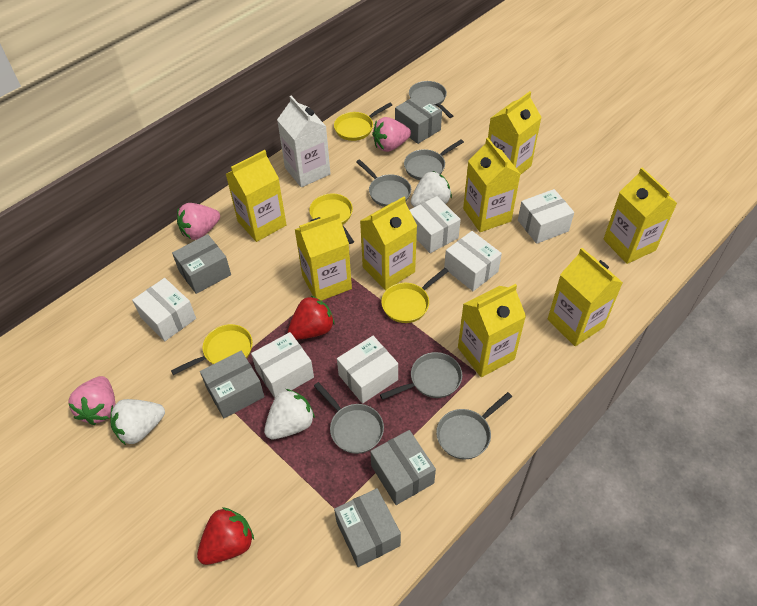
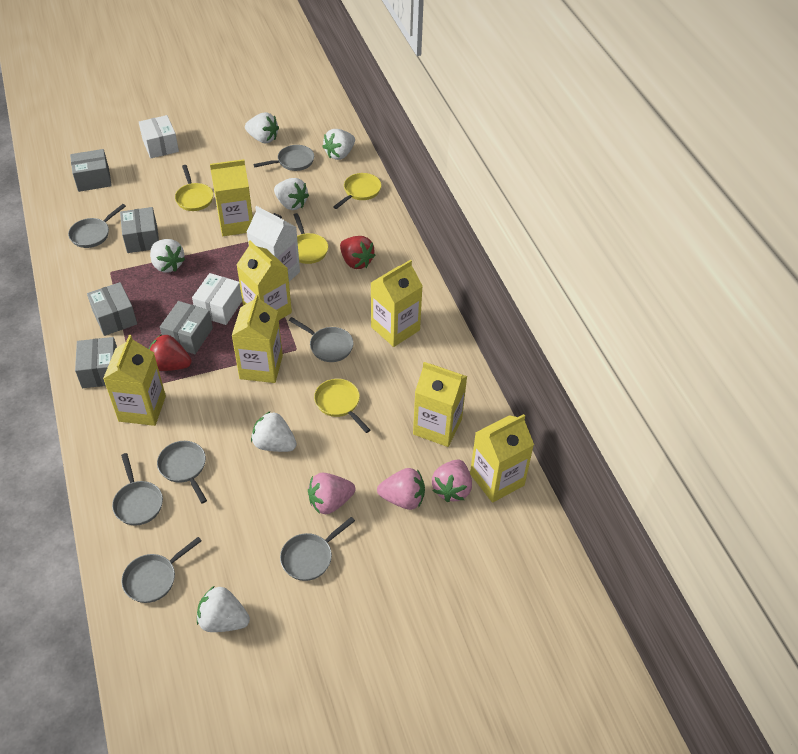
grey pan: [314,382,384,454] [356,159,411,207] [380,352,462,400] [404,139,464,180] [409,81,453,118] [436,392,512,460] = 6 -> [68,204,126,248] [112,453,163,525] [121,537,202,603] [157,441,207,504] [253,145,314,171] [280,517,355,581] [289,317,354,362] = 7
white box: [132,278,196,341] [251,332,314,398] [337,336,398,404] [410,196,461,253] [444,231,502,291] [518,189,574,244] = 6 -> [139,115,179,158] [192,273,242,325] = 2
white strawberry: [110,399,165,445] [264,389,315,439] [411,171,452,207] = 3 -> [150,239,185,272] [197,586,250,632] [245,112,279,144] [251,411,297,452] [274,178,309,210] [322,129,355,160] = 6
yellow carton: [226,150,287,242] [294,212,352,301] [360,197,417,290] [458,284,526,377] [463,138,520,232] [488,91,542,175] [548,248,623,346] [603,167,677,264] = 8 -> [103,335,166,426] [210,159,253,236] [232,294,283,383] [237,241,292,320] [371,260,423,347] [413,362,467,447] [470,414,534,503] = 7

